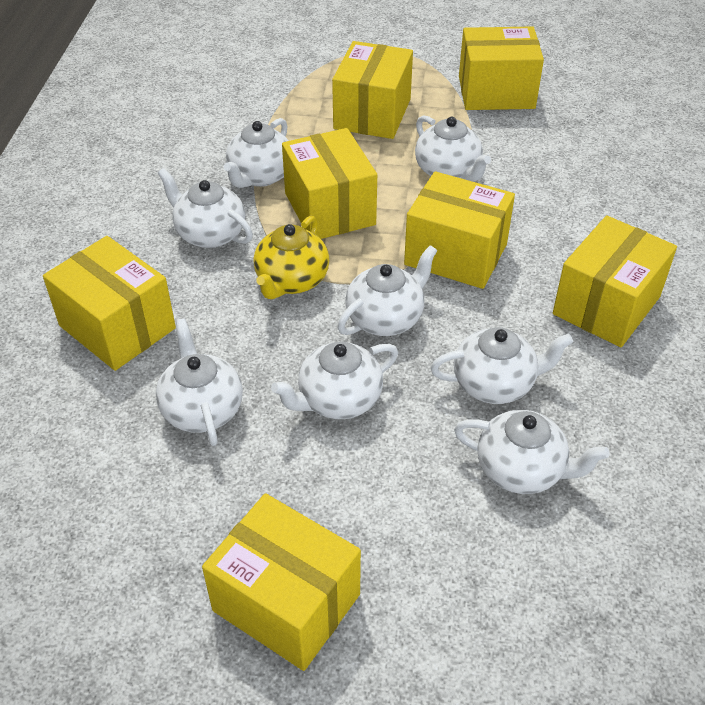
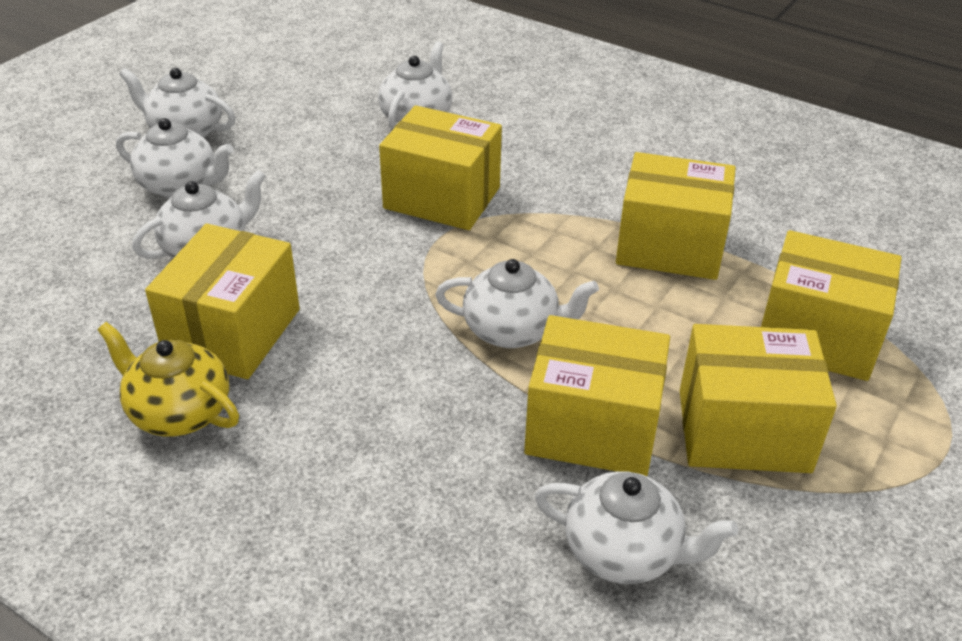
white teapot: [156,319,243,446] [157,168,253,248] [224,118,289,188] [271,342,398,419] [337,245,438,336] [415,115,491,182] [430,327,573,404] [454,410,610,494] = 8 -> [116,118,234,198] [119,68,235,138] [132,170,266,259] [378,41,452,129] [435,259,599,348] [535,471,738,584] = 6
yellow box: [43,236,176,371] [202,493,361,671] [282,128,377,239] [332,41,413,139] [404,171,515,289] [459,26,544,110] [553,215,677,347] = 7 -> [145,224,300,379] [379,105,502,230] [524,315,670,476] [616,152,736,280] [680,324,837,473] [761,230,902,381] = 6

